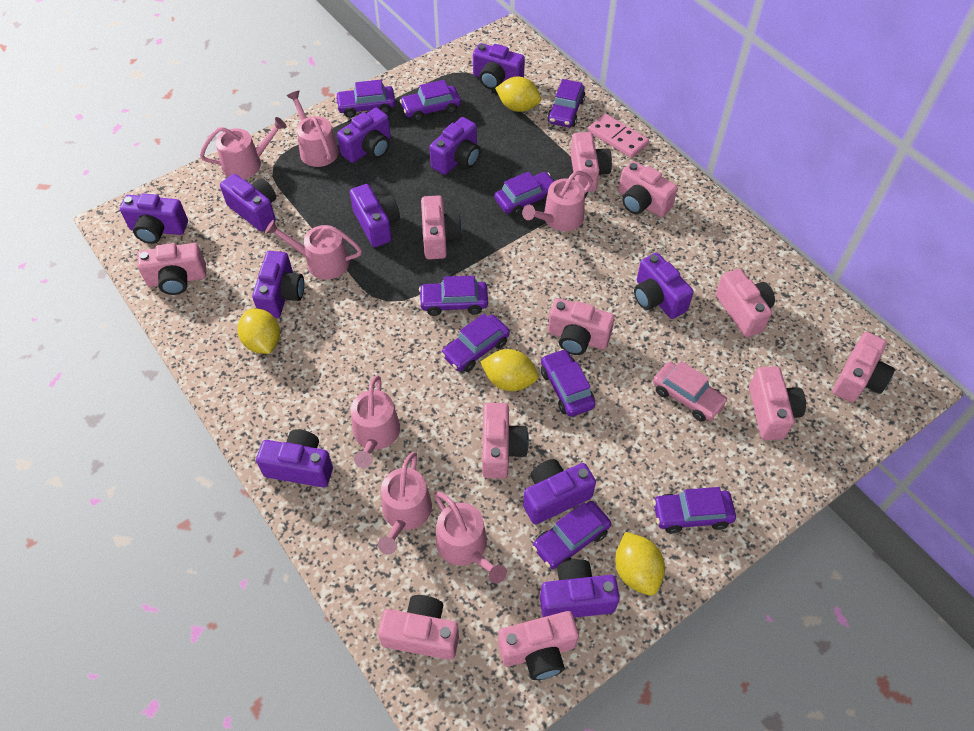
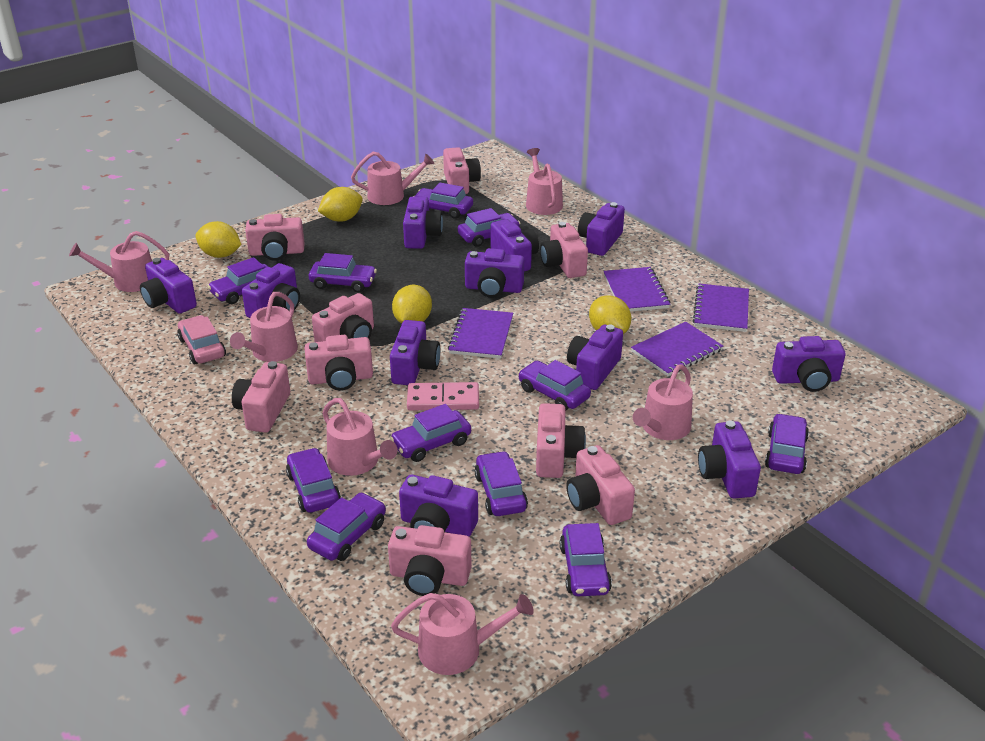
pink camera: [137,243,206,295] [378,595,459,660] [421,195,462,259] [482,403,529,478] [498,611,579,680] [548,298,615,355] [571,132,612,192] [619,161,678,217] [716,269,775,337] [749,366,806,440] [833,332,895,403] = 11 -> [232,361,290,433] [245,214,305,261] [305,335,373,391] [312,293,374,342] [388,525,472,596] [443,147,481,194] [536,403,586,478] [540,222,588,278] [566,445,635,525] = 9
purple car: [335,79,395,118] [400,80,461,121] [419,276,488,316] [441,314,510,372] [495,171,554,216] [532,501,611,569] [541,349,595,417] [547,79,585,127] [653,487,736,533] = 9 -> [208,257,268,304] [286,448,341,513] [307,492,386,561] [309,253,377,292] [390,404,471,462] [413,183,473,219] [458,208,521,247] [475,451,528,516] [518,360,591,410] [560,523,612,596] [765,413,809,474] = 11
purple notebook: none = 0 -> [448,308,513,359] [604,267,671,312] [631,322,723,376] [693,283,749,332] = 4

